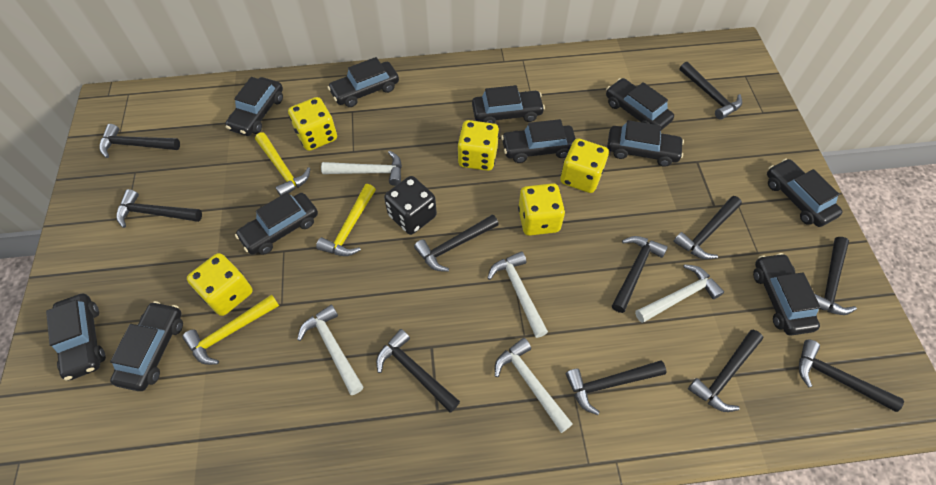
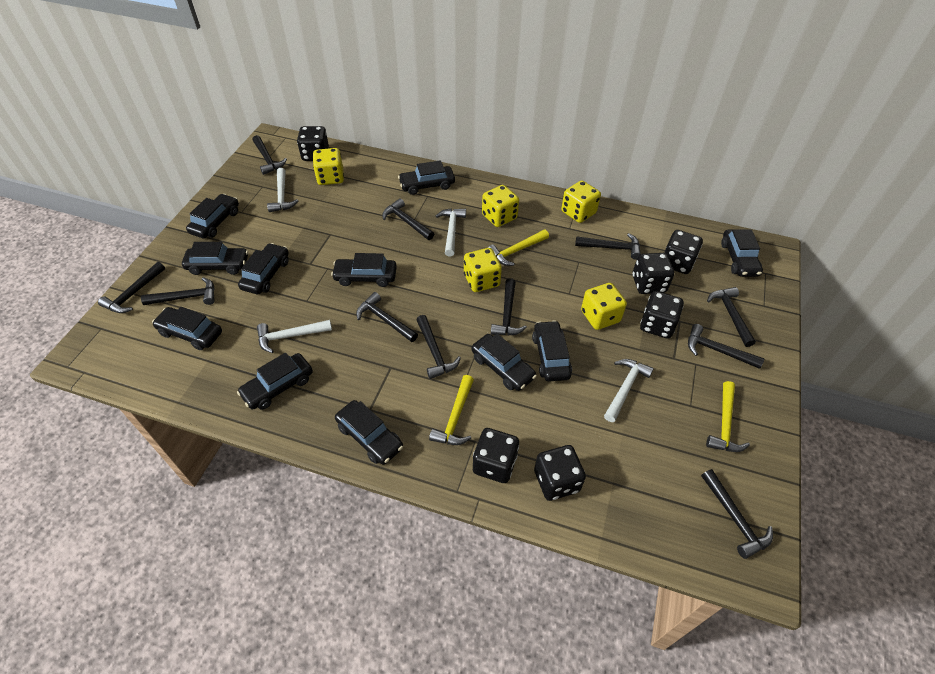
black dice: [384,176,437,235] = 1 -> [297,126,329,161] [473,428,519,483] [534,445,586,501] [632,253,674,294] [640,291,684,339] [664,230,703,274] = 6
white hammer: [297,304,363,395] [321,151,402,186] [488,251,548,338] [495,338,573,433] [635,264,724,323] = 5 -> [257,320,332,353] [267,168,299,212] [436,208,466,257] [604,359,654,422] = 4

